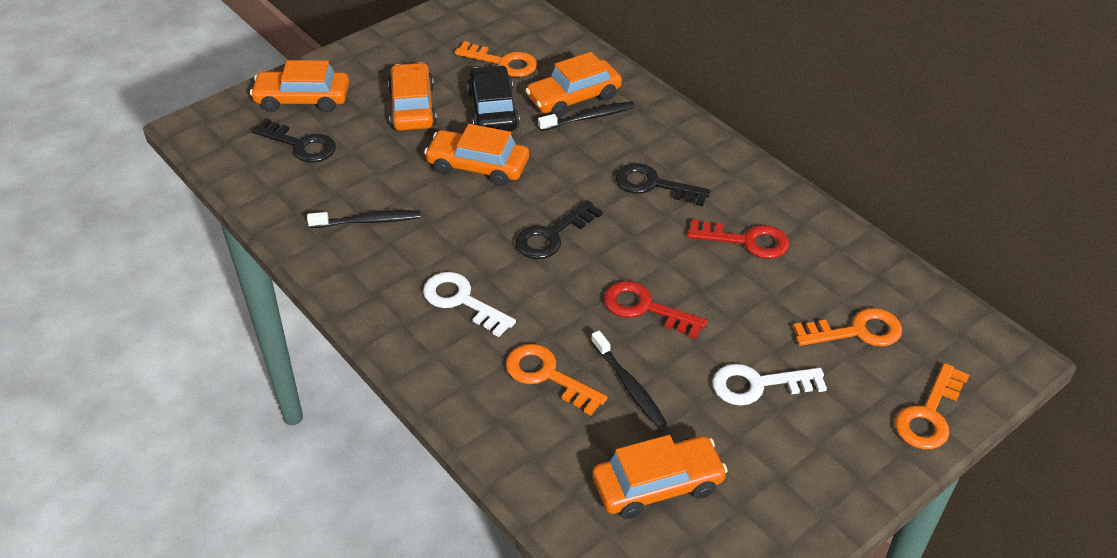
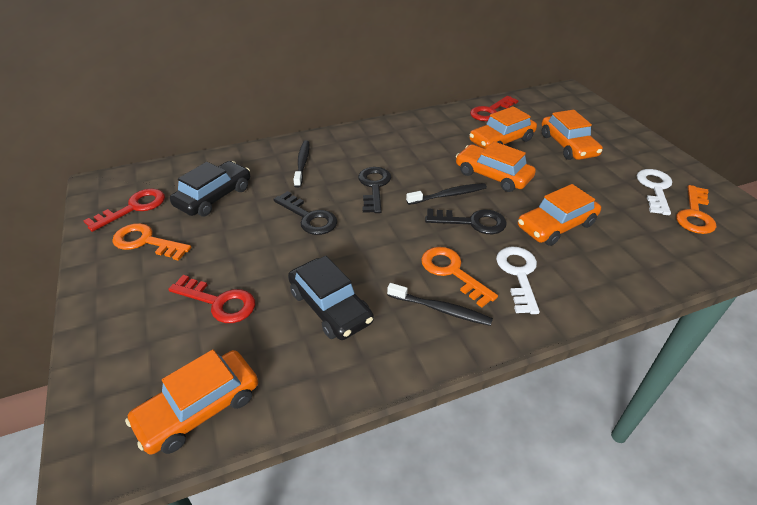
black car: [467,65,520,131] = 1 -> [170,161,250,216] [288,256,374,340] = 2
orange key: [455,41,537,77] [506,344,607,416] [793,308,902,347] [895,363,969,449] = 4 -> [112,223,191,261] [421,247,498,308] [676,185,716,234] = 3
red key: [604,281,707,339] [687,219,789,259] = 2 -> [84,188,165,232] [168,275,255,323] [470,96,519,121] = 3

